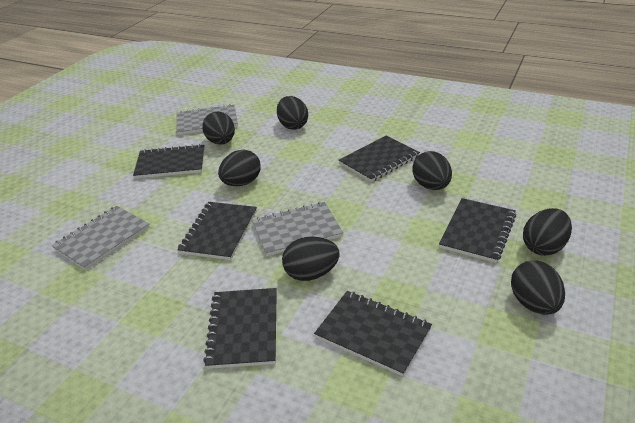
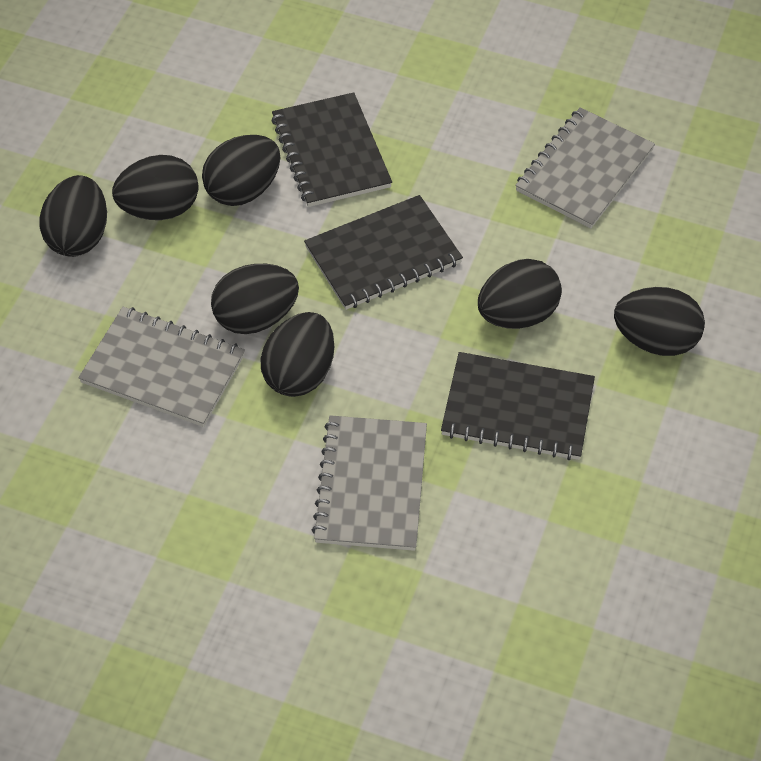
black notebook: [133,144,205,179] [177,202,257,260] [203,288,277,369] [314,291,432,376] [339,135,420,182] [439,198,516,263] = 6 -> [271,92,392,207] [304,195,463,310] [441,352,595,460] = 3

